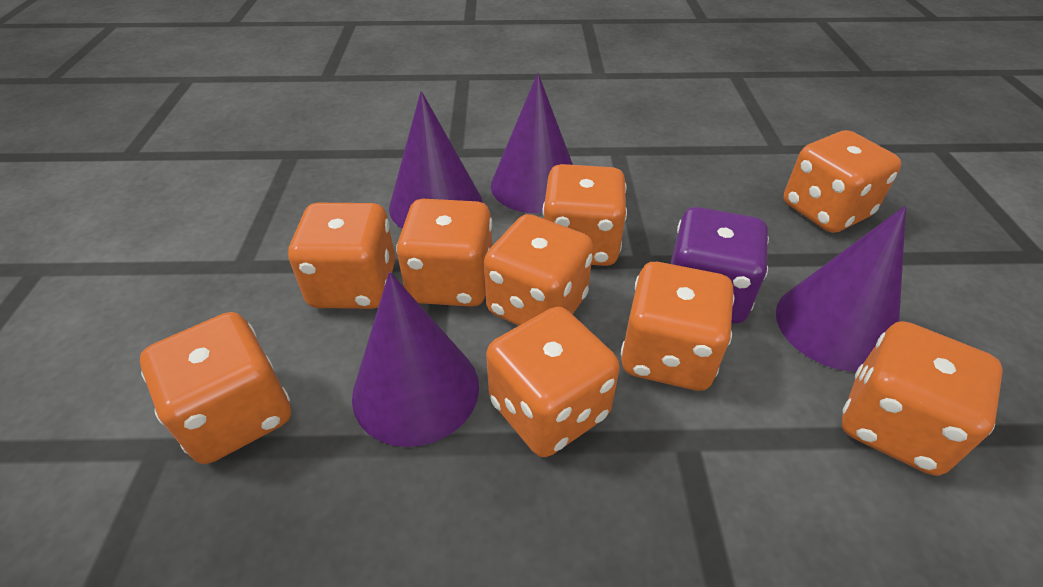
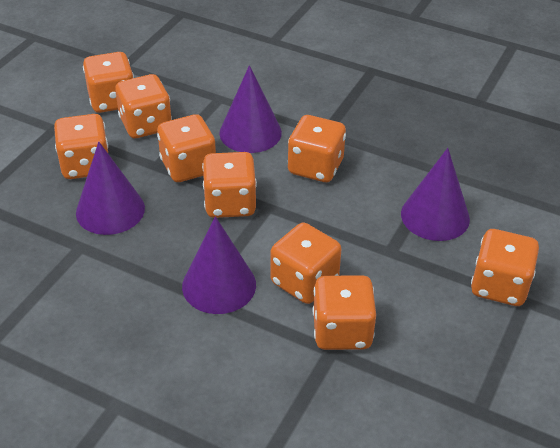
purple dice: [670,207,769,323] = 1 -> none = 0

